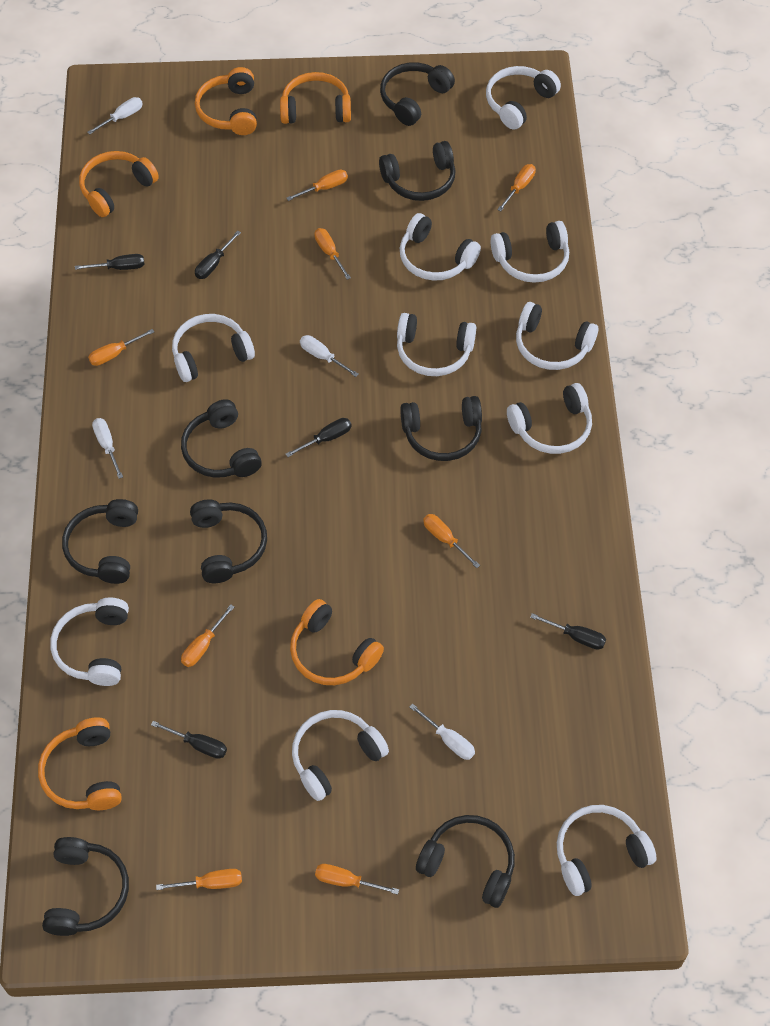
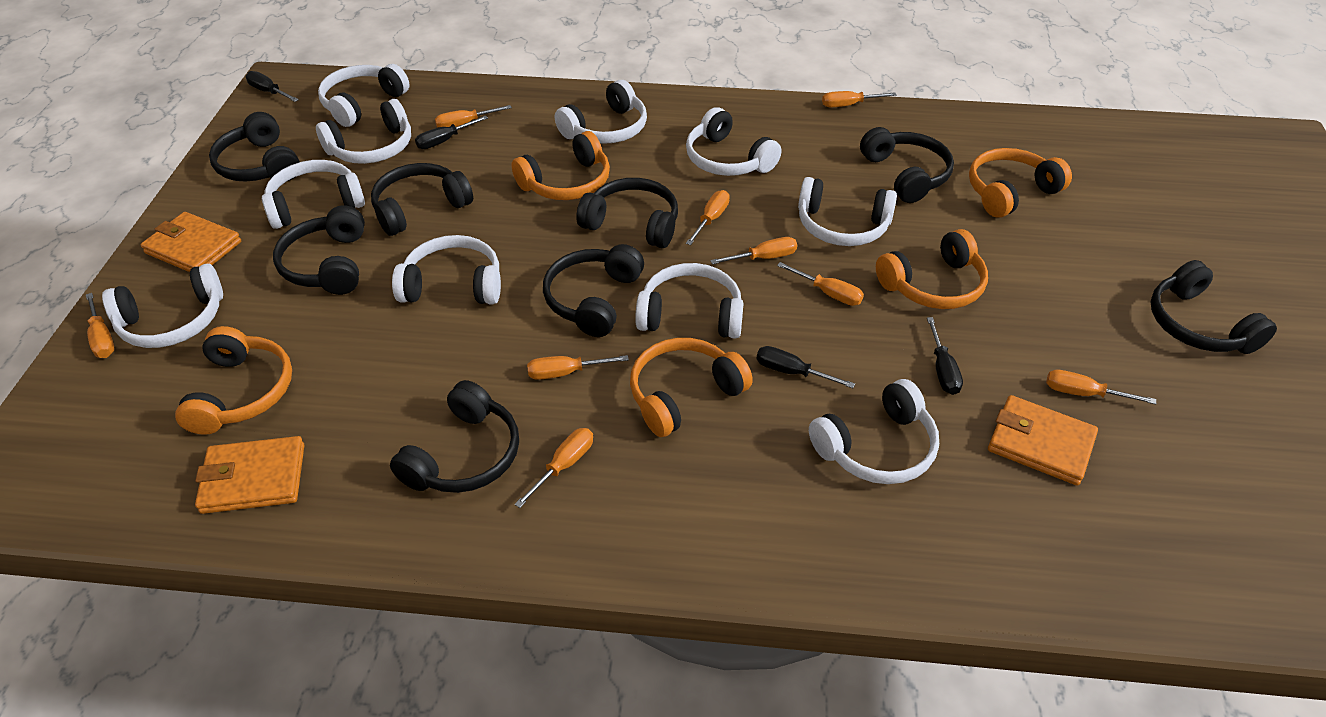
black screwdriver: [75,254,144,270] [151,721,227,759] [195,231,241,279] [286,418,351,457] [530,613,606,650] = 5 -> [246,71,299,102] [415,115,488,149] [756,346,855,388] [927,317,963,395] = 4
orange screwdriver: [88,329,154,366] [156,869,242,890] [181,604,234,667] [286,170,348,201] [314,228,351,280] [315,864,399,895] [423,514,480,568] [497,164,536,211] = 8 -> [86,293,115,358] [435,105,512,128] [515,428,593,508] [527,355,629,380] [686,190,730,245] [710,237,797,264] [777,262,864,306] [822,91,897,107] [1046,370,1156,404] = 9
orange wallet: none = 0 -> [141,212,241,272] [195,436,304,514] [988,395,1098,485] = 3
white screwdriver: [87,97,143,134] [92,418,123,479] [300,335,359,377] [410,704,475,760] = 4 -> none = 0

